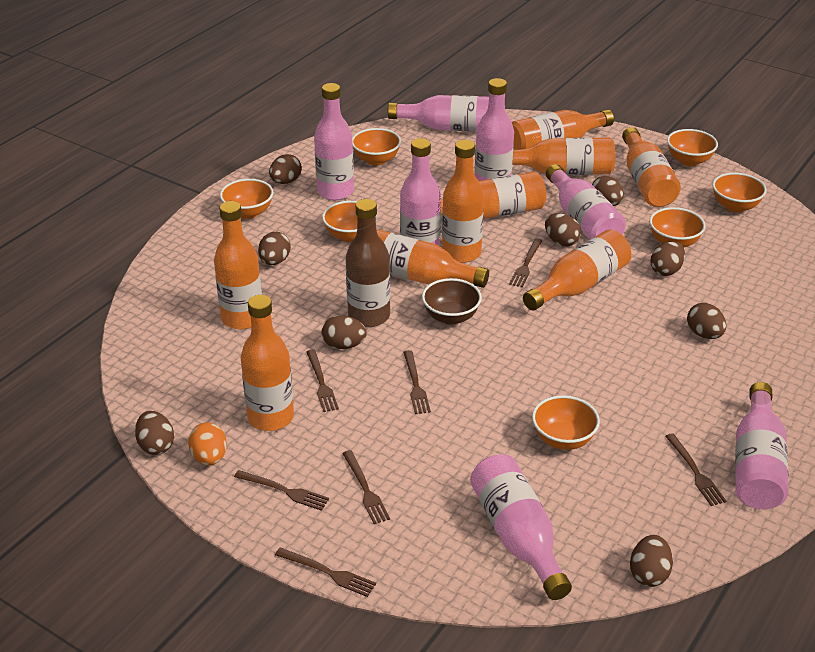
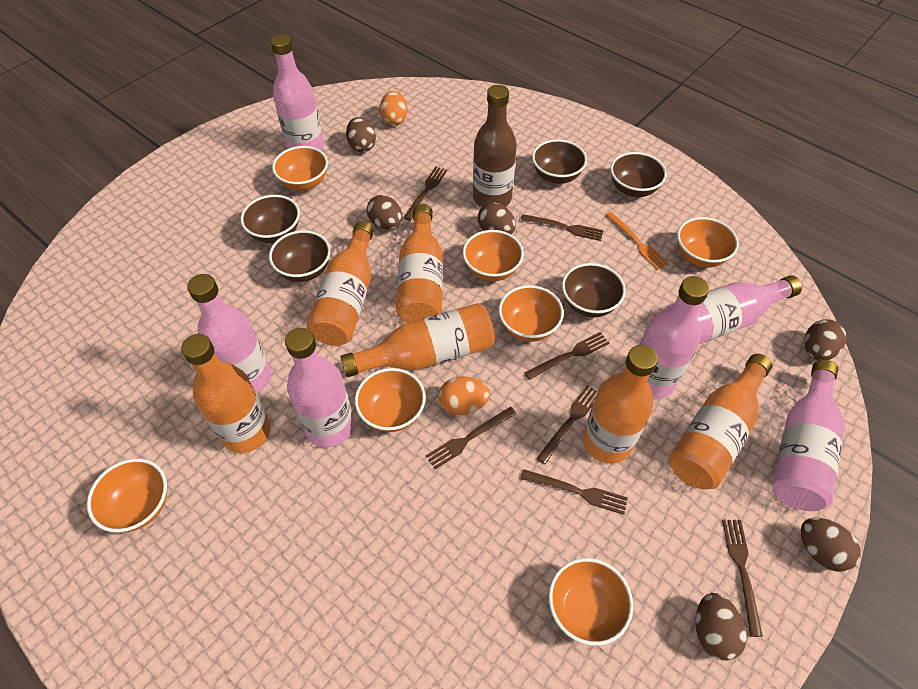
brown bowl: [422,278,482,325] = 1 -> [241,195,300,243] [269,230,331,282] [532,139,587,184] [562,263,626,317] [610,152,667,197] = 5
brown egg: [135,411,174,455] [258,232,291,265] [269,154,302,184] [322,315,367,349] [545,213,581,246] [592,176,624,206] [630,535,673,587] [651,241,685,276] [687,303,726,339] = 9 -> [346,117,376,152] [367,195,403,230] [478,202,516,234] [695,593,747,661] [801,518,861,572] [804,319,846,360] = 6
orange bottle: [214,201,262,329] [241,295,294,431] [376,229,489,288] [441,171,546,219] [442,140,484,263] [512,109,614,150] [513,137,615,175] [523,229,631,310] [622,127,681,207] = 9 -> [181,334,271,453] [306,221,374,346] [341,303,495,377] [396,204,443,323] [583,345,658,464] [669,354,772,489] = 6
orange egg: [188,422,227,466] = 1 -> [380,91,408,125] [439,376,490,415] = 2
orange fork: none = 0 -> [606,212,669,270] = 1
pink bottle: [314,83,354,200] [388,95,489,132] [400,138,441,246] [470,454,572,600] [475,78,514,181] [546,164,626,239] [735,382,789,509] = 7 -> [187,274,271,393] [270,34,324,150] [285,328,354,447] [640,276,709,399] [666,275,802,344] [772,360,844,511] = 6

